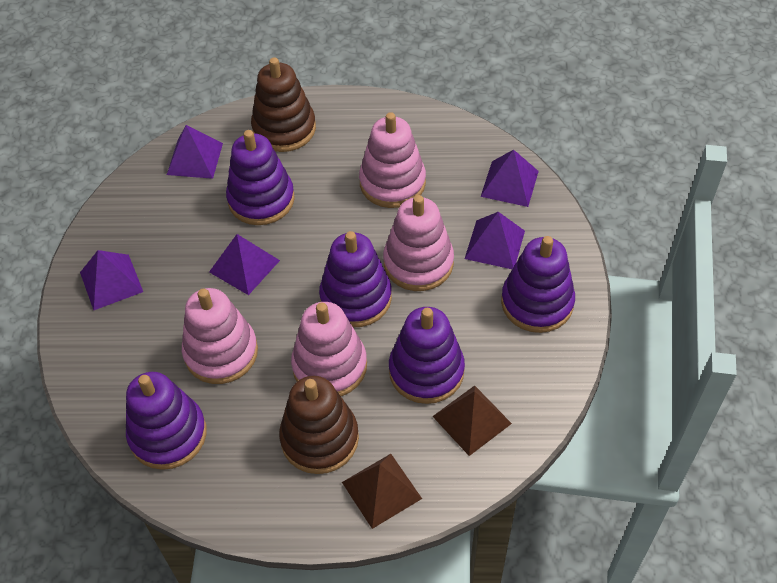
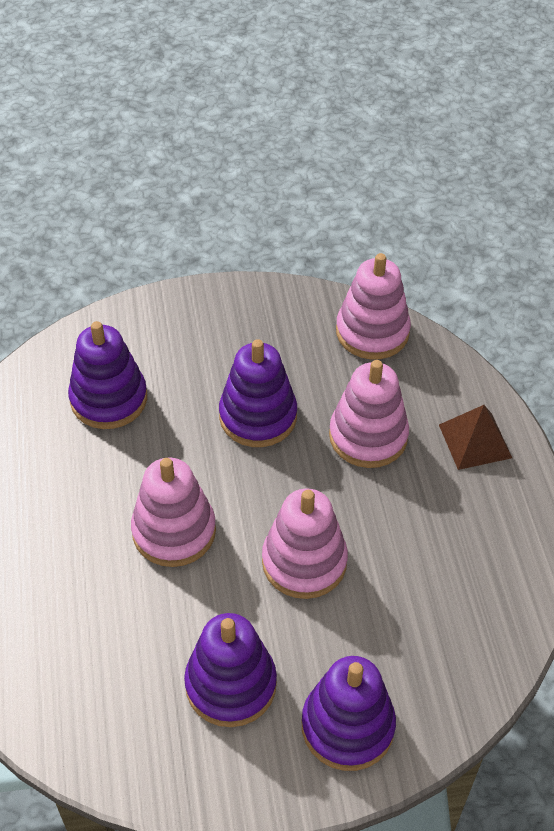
brown pyramid: [342,454,422,529] [432,386,512,456] = 2 -> [439,405,512,470] = 1
brown stacking toy: [251,57,316,152] [279,376,359,474] = 2 -> none = 0
purple pyramid: [80,250,143,310] [167,125,223,179] [209,234,280,295] [465,212,525,269] [481,150,539,207] = 5 -> none = 0
purple stacking toy: [126,372,207,470] [226,130,295,225] [319,231,392,327] [389,307,465,404] [501,236,575,333] = 5 -> [68,321,147,429] [184,613,277,727] [219,339,297,447] [302,656,396,771] = 4

